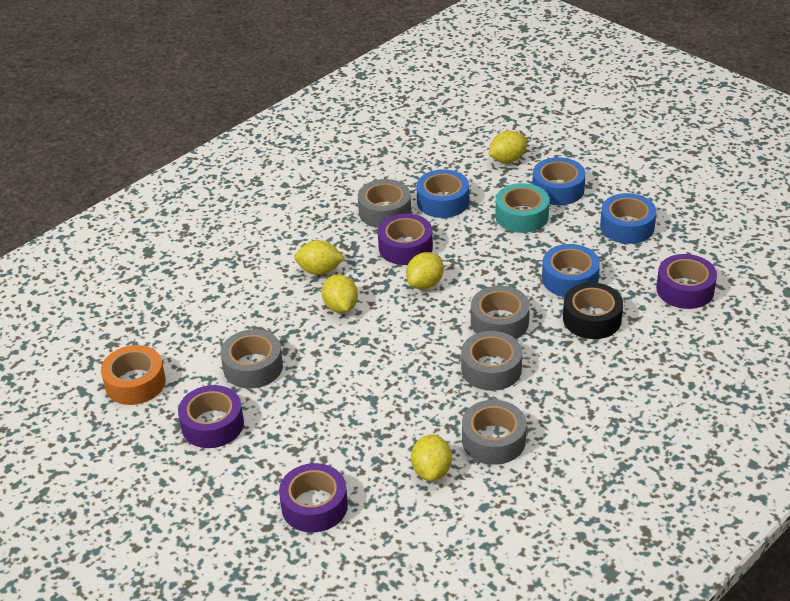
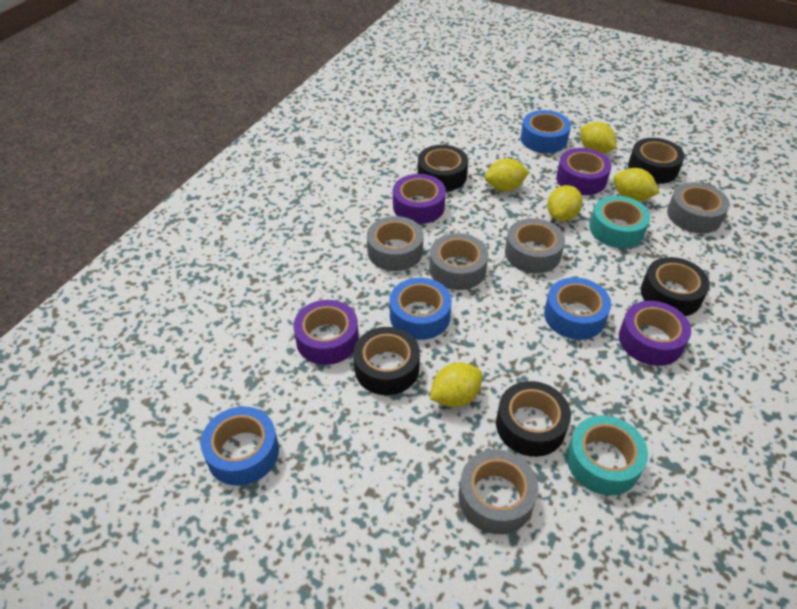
black tape: [563,283,623,339] = 1 -> [353,327,420,395] [418,145,468,191] [496,381,571,457] [628,138,685,184] [641,257,710,316] = 5
orange tape: [101,345,166,405] = 1 -> none = 0
turquoise tape: [495,183,549,233] = 1 -> [567,415,648,495] [589,196,650,248] = 2

